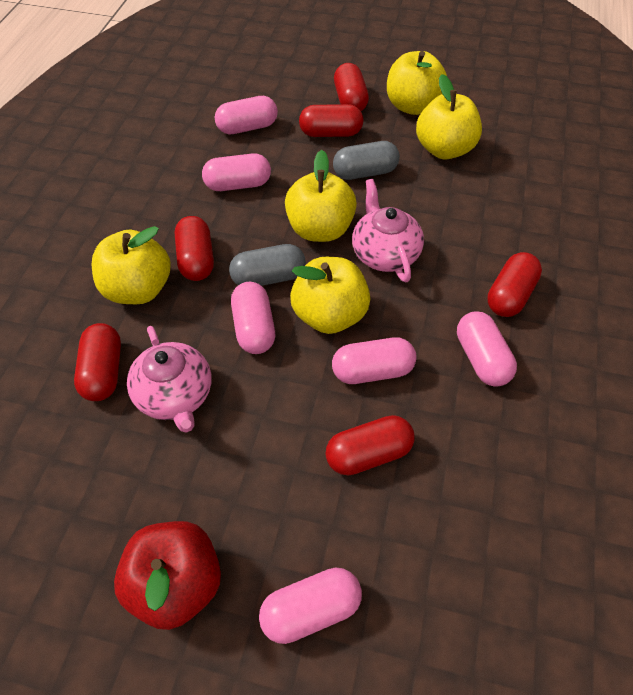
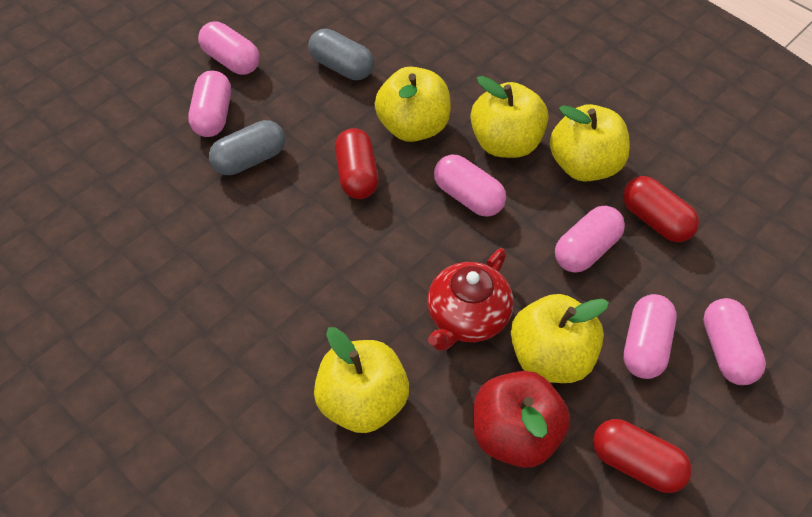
pink teapot: [127,326,211,432] [352,179,424,282] = 2 -> none = 0
red capsule: [74,323,121,401] [175,216,214,281] [299,104,364,137] [326,415,415,475] [334,63,369,111] [487,252,542,317] = 6 -> [335,128,379,199] [593,419,692,493] [623,176,699,242] = 3
red teapot: none = 0 -> [427,248,514,351] = 1

